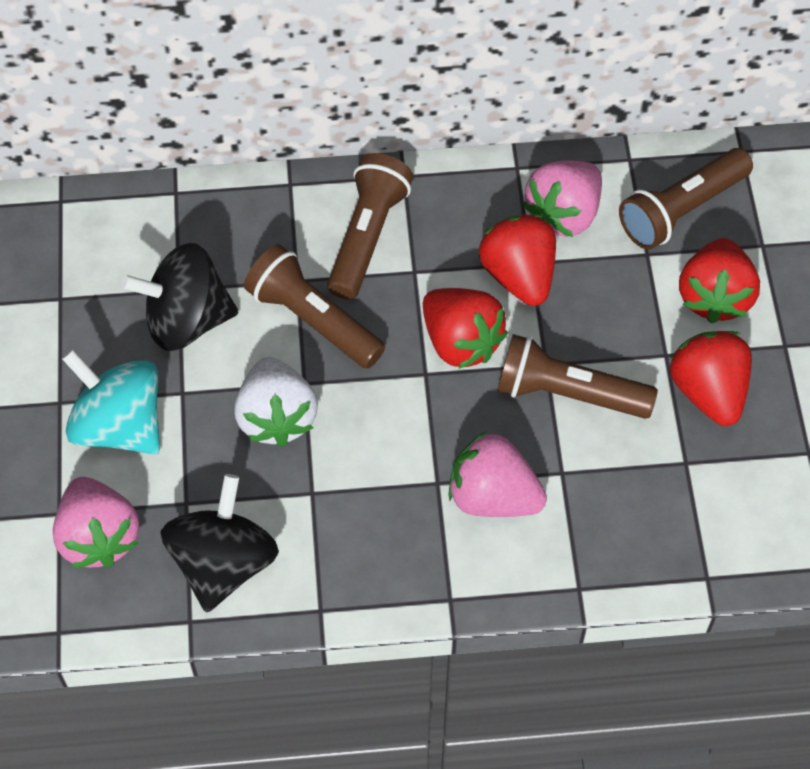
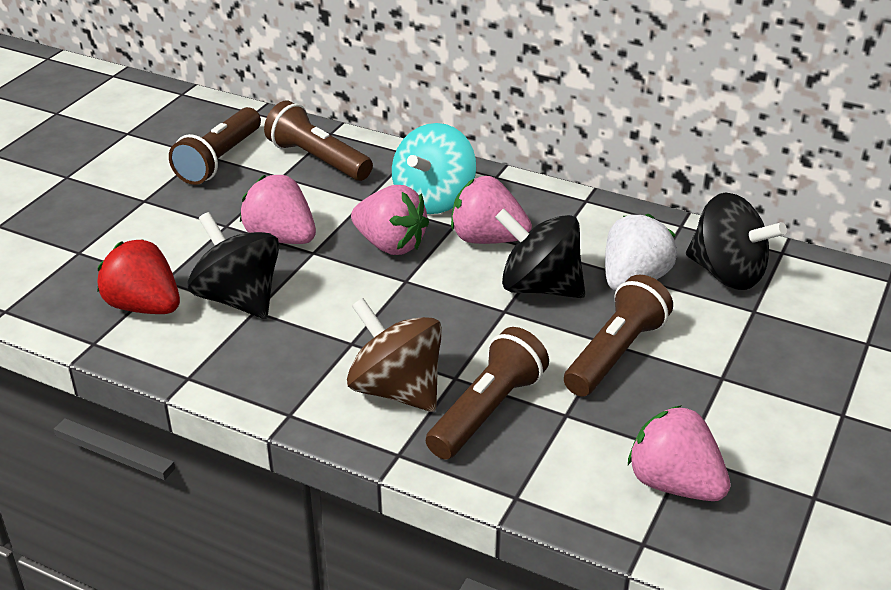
black spinning top: [121,243,238,351] [160,474,279,613] = 2 -> [188,212,279,319] [495,208,585,298] [686,192,787,290] = 3
brown spinning top: none = 0 -> [347,298,442,412] = 1
pink strawberry: [53,477,139,568] [449,432,547,517] [522,160,602,237] = 3 -> [240,175,316,244] [351,185,429,255] [451,176,532,244] [628,405,731,501] = 4
red strawberry: [423,288,508,369] [479,214,556,306] [670,331,752,426] [679,238,760,324] = 4 -> [97,239,180,314] = 1

